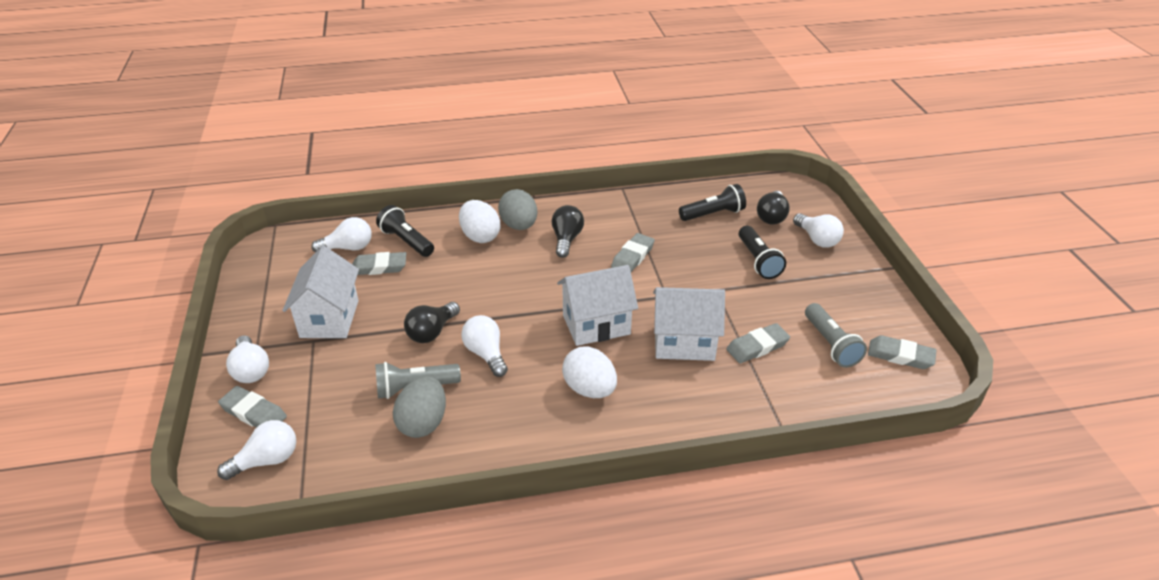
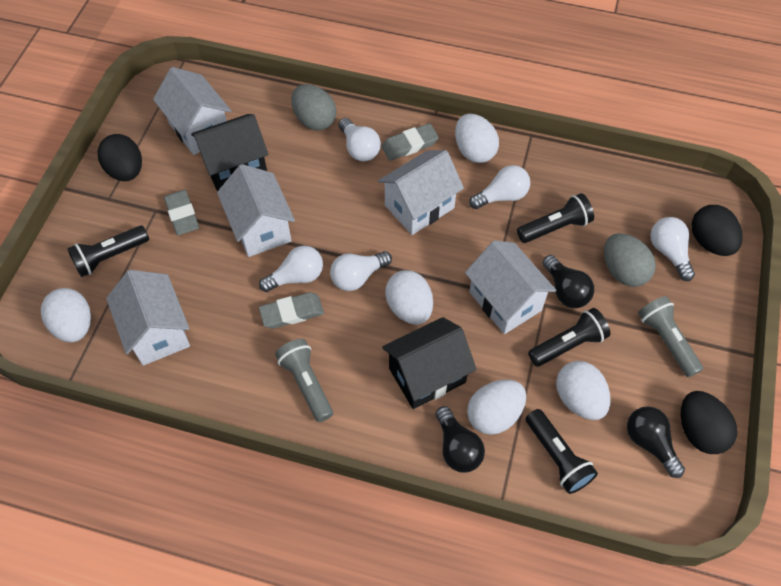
black egg: none = 0 -> [97,134,142,181] [680,391,737,454] [692,205,743,256] = 3
black flashlight: [376,205,434,257] [679,184,746,221] [739,226,786,279] = 3 -> [67,226,149,277] [517,193,594,243] [526,409,598,494] [528,308,610,367] = 4
black house: none = 0 -> [191,114,268,191] [382,317,477,409] = 2
grey eraser: [218,386,287,428] [352,252,406,275] [611,233,655,272] [726,323,790,363] [868,335,936,369] = 5 -> [164,190,199,235] [259,292,324,329] [381,123,439,161] = 3
white egg: [459,200,500,243] [562,346,617,398] = 2 -> [41,288,91,342] [385,270,433,325] [455,114,499,163] [467,379,526,435] [556,361,611,420] = 5
white house: [282,246,359,338] [557,265,638,346] [653,287,725,361] = 3 -> [106,270,190,366] [153,67,231,155] [217,164,295,257] [378,150,464,235] [465,240,556,334] = 5

